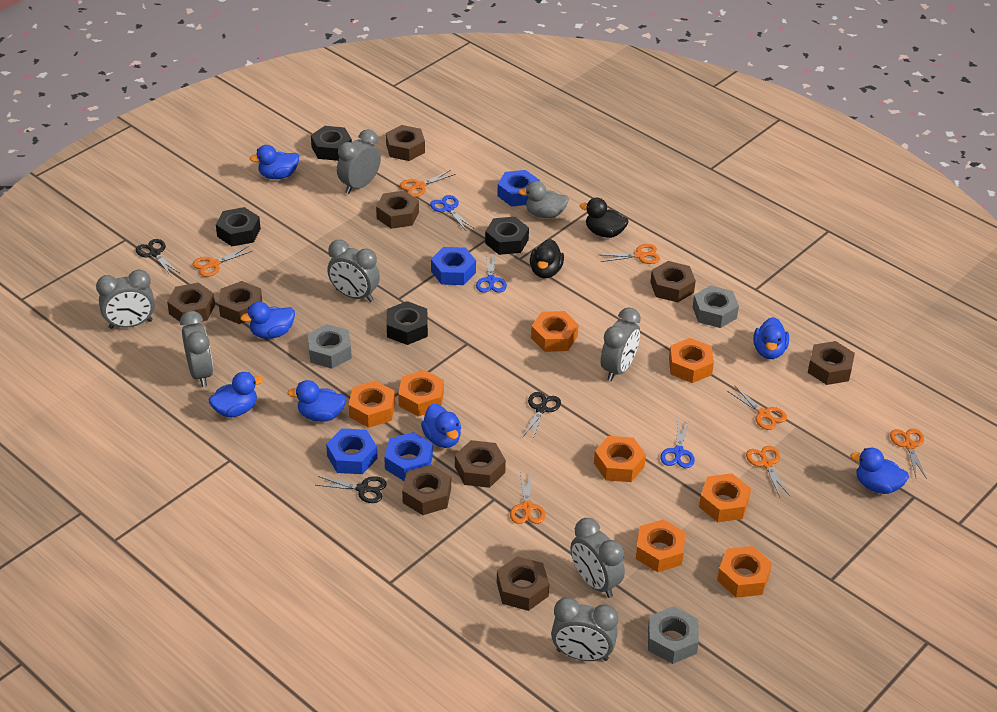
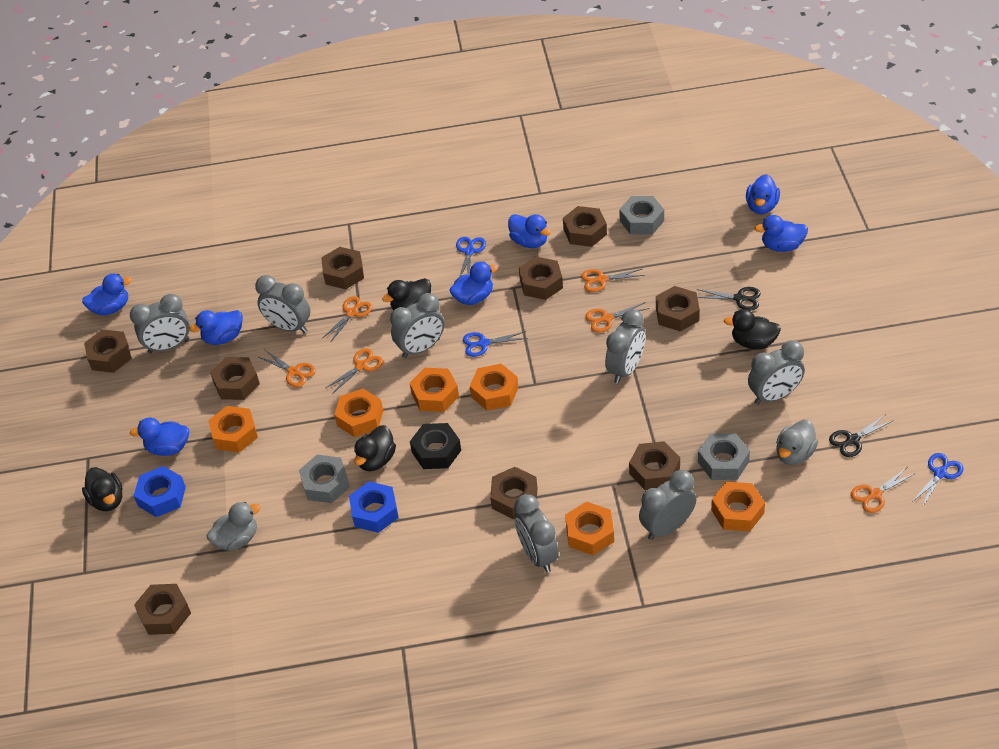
black duck: [530,239,564,278] [580,198,628,238] = 2 -> [82,467,123,511] [354,425,396,471] [382,278,431,310] [724,309,781,349] = 4
black nut: [216,207,261,246] [311,126,352,161] [387,301,428,345] [485,217,529,255] = 4 -> [410,423,461,469] = 1
black scissors: [136,239,179,276] [316,476,387,503] [522,392,561,441] = 3 -> [697,287,761,311] [829,414,894,457] = 2
blue nut: [326,428,378,474] [384,432,433,481] [431,247,476,285] [497,170,540,207] = 4 -> [134,466,186,517] [349,481,399,533] = 2
grey duck: [518,181,569,218] = 1 -> [207,502,261,551] [776,420,818,465] = 2
orange nut: [349,381,395,428] [398,370,444,417] [531,311,579,352] [594,436,646,482] [636,519,686,572] [669,338,714,383] [699,473,751,522] [717,546,772,598] = 8 -> [208,406,258,453] [334,389,383,437] [410,368,459,412] [470,364,518,411] [565,501,614,555] [711,482,765,531] = 6
orange scissors: [192,246,252,277] [400,170,455,197] [510,472,545,524] [600,244,660,264] [727,386,787,430] [746,446,790,497] [890,429,927,479] = 7 -> [259,350,316,387] [323,296,372,343] [326,348,383,394] [581,269,645,292] [585,302,650,333] [851,467,916,513] = 6

